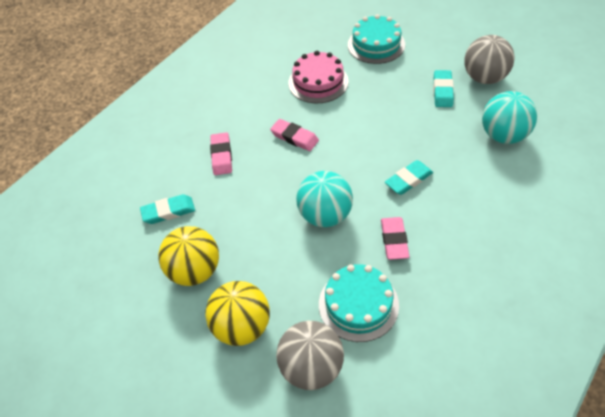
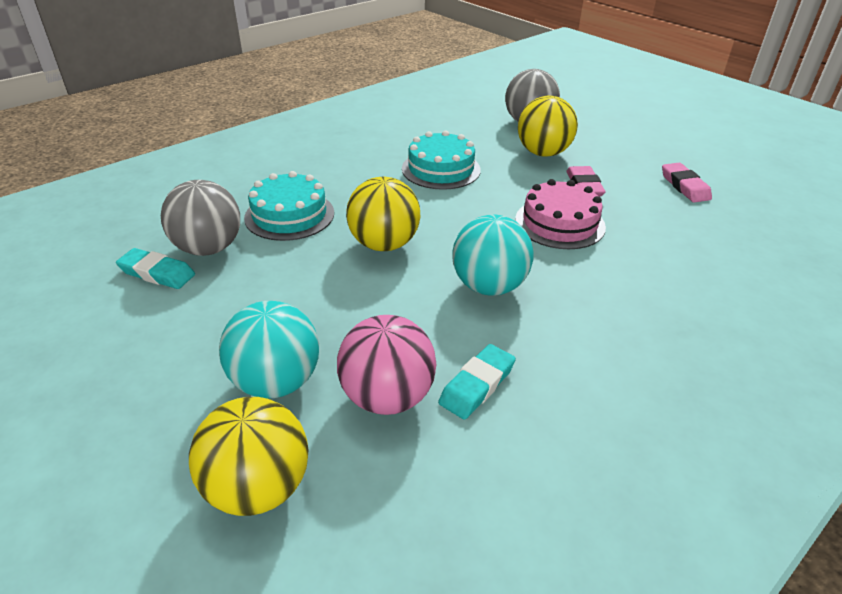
pink ball: none = 0 -> [337,315,437,415] = 1
pink eraser: [210,132,232,175] [270,119,319,151] [381,217,409,260] = 3 -> [566,166,606,197] [662,163,712,203] = 2
turquoise eraser: [140,194,195,224] [385,160,433,195] [433,70,454,107] = 3 -> [116,248,195,289] [438,344,516,420] = 2
yellow ball: [158,226,219,286] [205,281,270,346] = 2 -> [189,397,309,516] [346,177,421,251] [518,96,578,157] = 3

